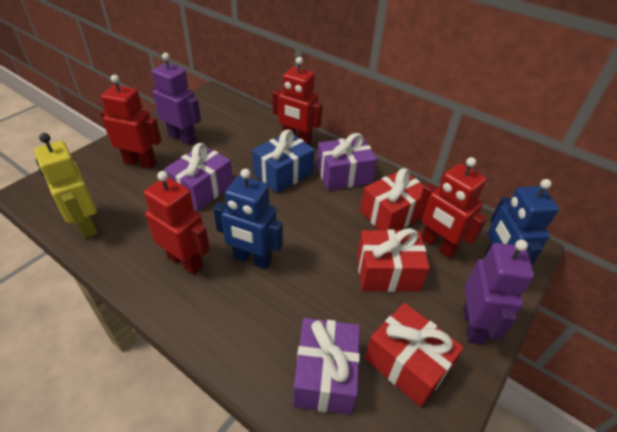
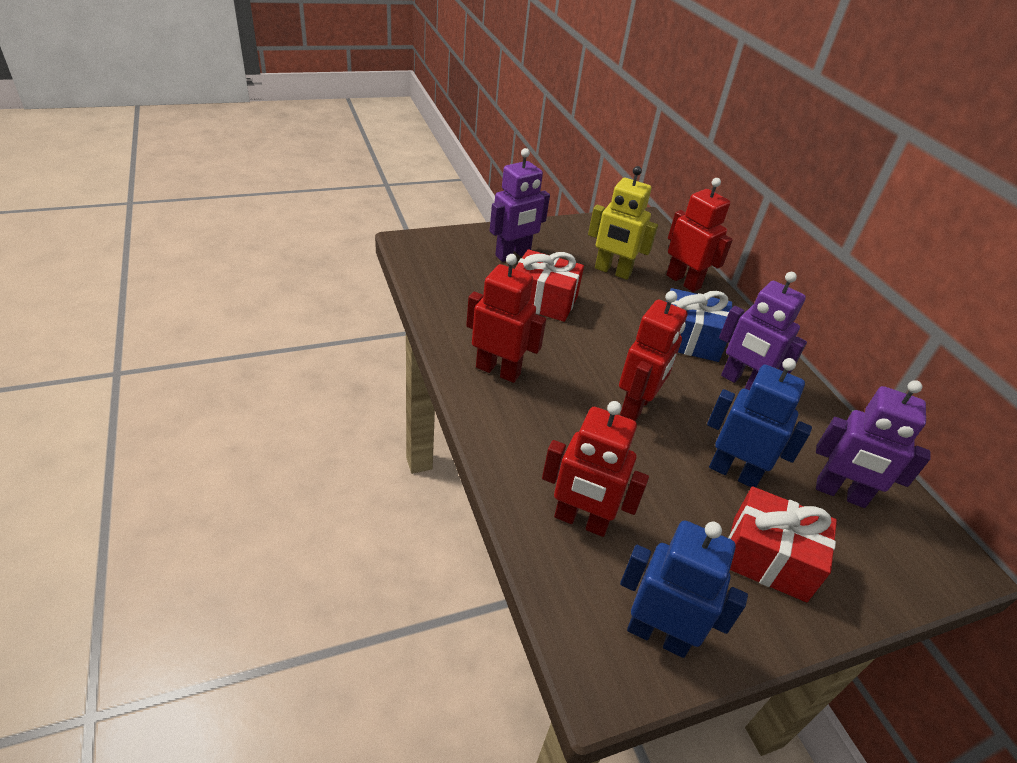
purple gift: [164,143,233,211] [293,318,360,414] [317,133,377,191] = 3 -> none = 0
purple robot: [152,53,201,145] [463,240,534,345] = 2 -> [490,148,550,262] [719,272,807,390] [816,380,931,508] = 3
red gift: [357,228,430,292] [360,168,424,231] [365,303,464,407] = 3 -> [515,249,584,322] [728,486,837,602] = 2

